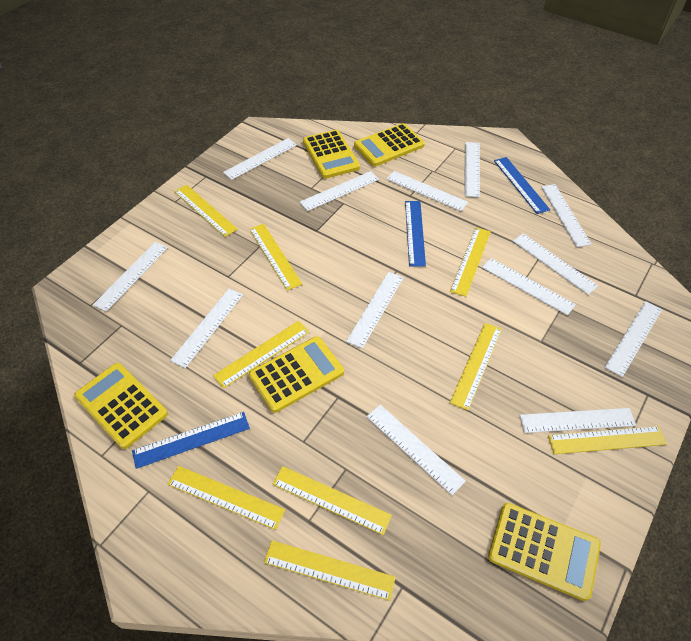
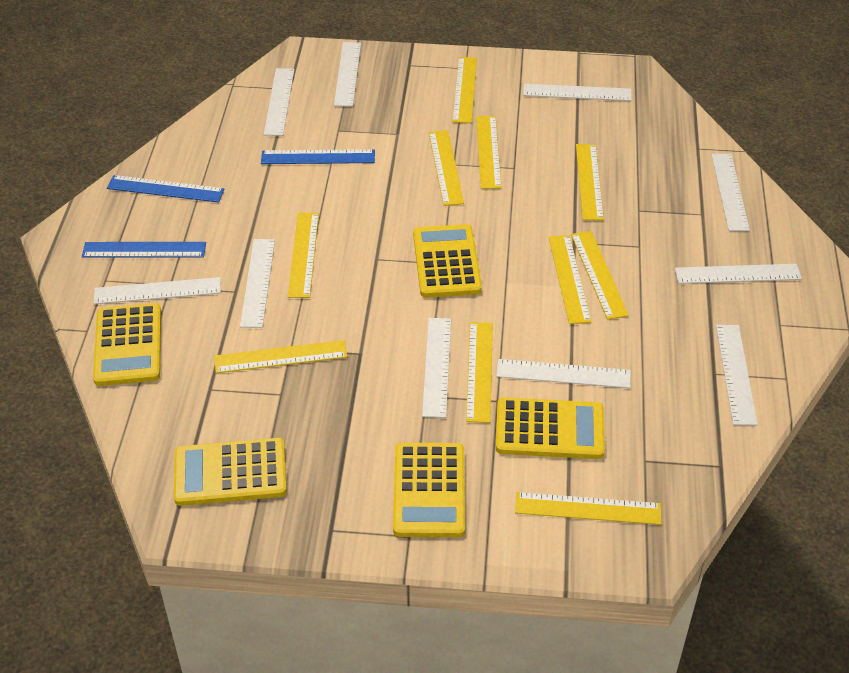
white ruler: [93,242,168,312] [170,288,243,368] [223,138,297,180] [300,171,379,211] [346,272,404,348] [366,405,466,495] [387,171,468,211] [464,142,480,197] [482,258,576,315] [513,233,598,295] [520,408,636,433] [541,184,592,247] [605,301,662,377] = 13 -> [94,277,221,304] [240,239,275,328] [264,68,295,136] [334,42,361,107] [422,318,451,418] [497,359,631,388] [523,84,632,101] [675,264,802,284] [711,154,750,231] [716,325,758,426] = 10
yellow ruler: [168,466,285,530] [174,185,238,237] [213,321,309,388] [249,224,302,290] [264,540,396,601] [273,466,392,535] [450,227,491,297] [450,323,502,411] [548,426,667,454] = 9 -> [214,340,347,373] [288,213,319,298] [429,130,464,206] [452,57,477,123] [466,322,493,423] [476,116,502,189] [515,492,661,525] [549,235,592,324] [571,231,629,320] [576,144,604,221] = 10

